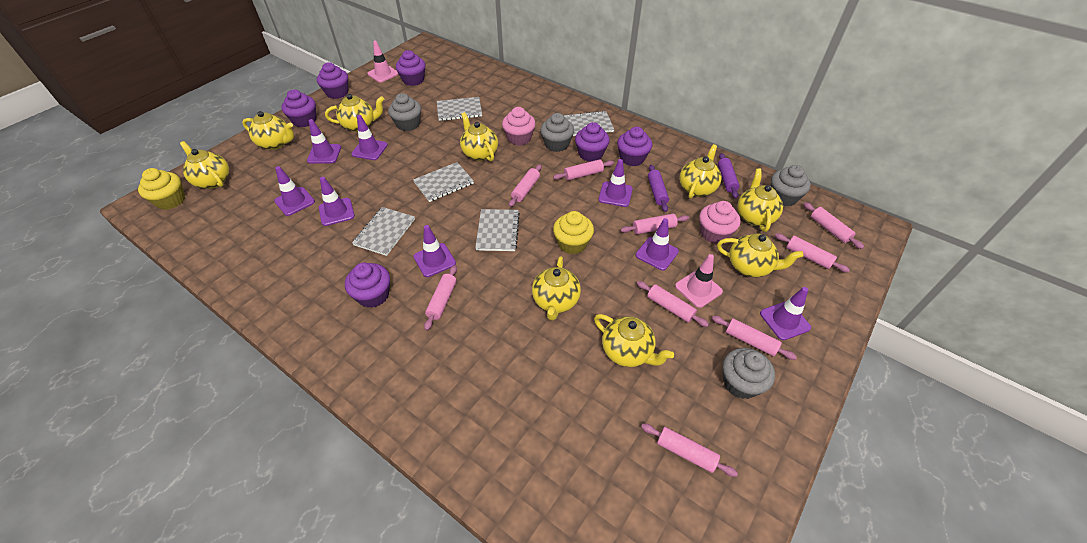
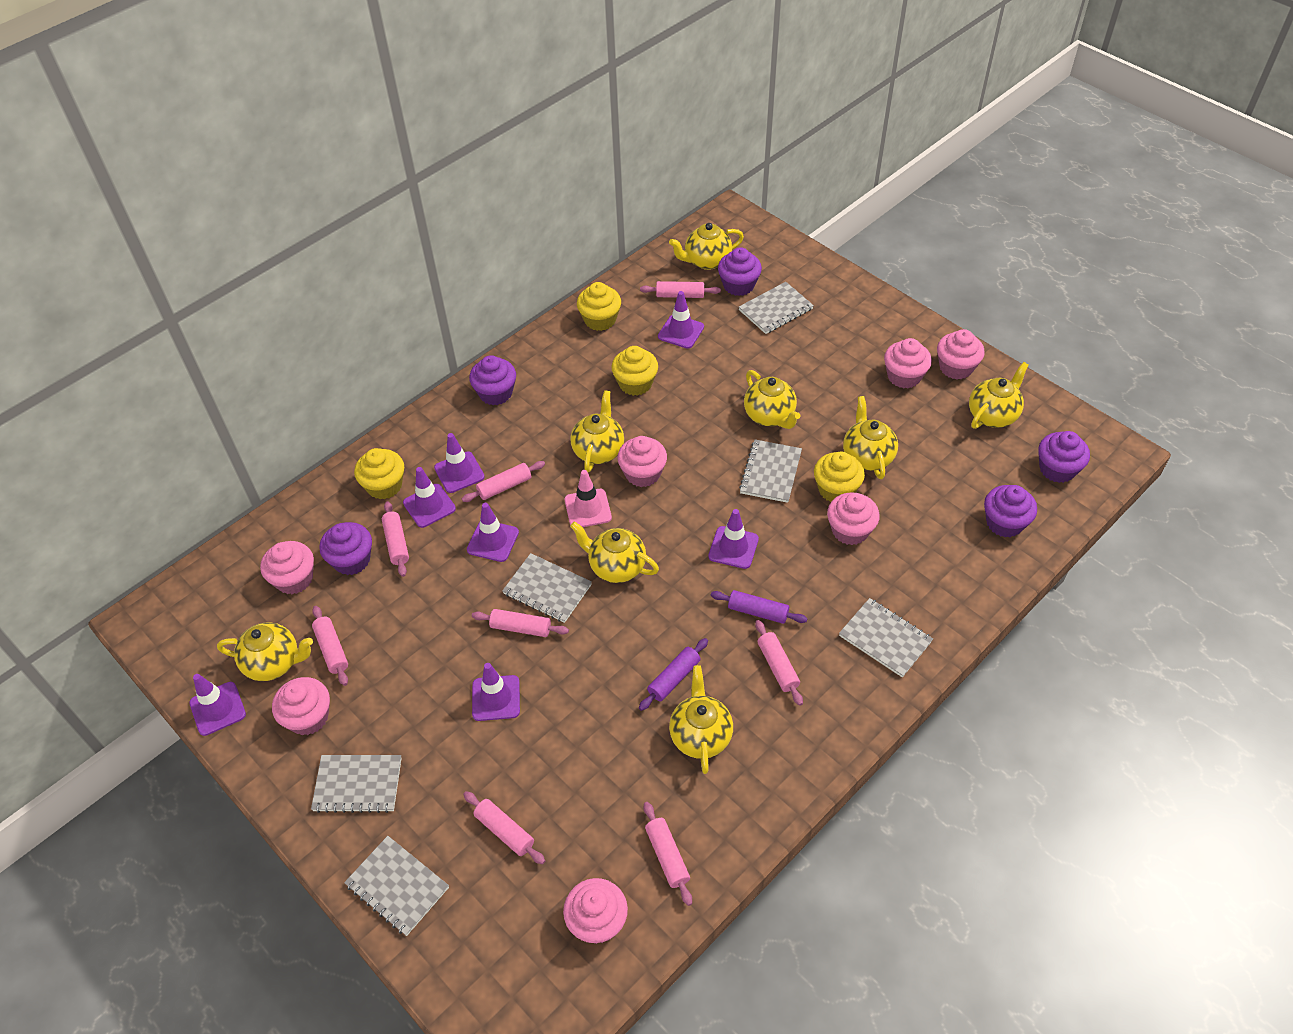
grey cupcake: [388,93,421,131] [540,113,574,152] [723,348,775,399] [771,165,811,206] = 4 -> none = 0
grey notebook: [352,207,415,256] [413,162,474,202] [437,97,482,121] [475,209,520,251] [564,111,614,136] = 5 -> [311,755,402,813] [344,836,449,936] [502,553,592,623] [739,282,814,334] [739,439,802,503] [839,598,933,677] = 6
pink cupcake: [502,107,536,146] [699,201,740,244] = 2 -> [260,541,314,594] [272,677,330,735] [563,878,628,944] [617,436,667,487] [827,492,880,545] [884,338,932,388] [937,329,984,379] = 7
pink rolling pin: [424,265,457,331] [509,164,542,207] [553,159,614,181] [620,214,689,235] [637,281,709,327] [641,424,738,477] [712,316,797,360] [775,233,850,272] [803,202,864,249] = 9 -> [312,606,348,686] [382,501,409,577] [462,461,545,502] [463,791,545,864] [472,609,569,637] [640,281,721,298] [644,802,692,906] [755,620,803,706] = 8
pink traffic cone: [367,41,399,83] [675,254,723,308] = 2 -> [565,470,612,527] = 1
purple cupcake: [282,90,316,127] [317,62,348,99] [345,263,390,308] [396,50,426,86] [575,122,610,162] [617,127,652,166] = 6 -> [319,522,372,575] [469,355,516,405] [718,247,762,296] [984,485,1037,538] [1038,431,1090,483] = 5
purple traffic cone: [274,166,315,216] [307,119,341,164] [319,177,355,226] [351,115,388,160] [414,225,456,277] [598,159,633,207] [636,218,679,271] [760,287,811,340] = 8 -> [189,674,246,736] [403,467,456,528] [434,433,485,493] [467,503,519,562] [472,663,520,721] [658,291,704,349] [708,509,759,569] = 7
yellow cupcake: [138,168,185,210] [553,211,594,254] = 2 -> [354,448,404,499] [577,282,621,331] [611,346,658,396] [814,452,865,502] = 4
yellow teapot: [180,141,229,189] [242,111,294,150] [325,94,384,132] [460,112,498,161] [532,256,581,321] [594,314,674,367] [680,144,722,199] [717,234,803,277] [737,169,783,232] = 9 -> [217,622,313,681] [570,390,624,472] [570,521,659,583] [669,223,744,270] [669,665,733,774] [744,370,800,429] [843,396,898,479] [969,362,1029,429] = 8

